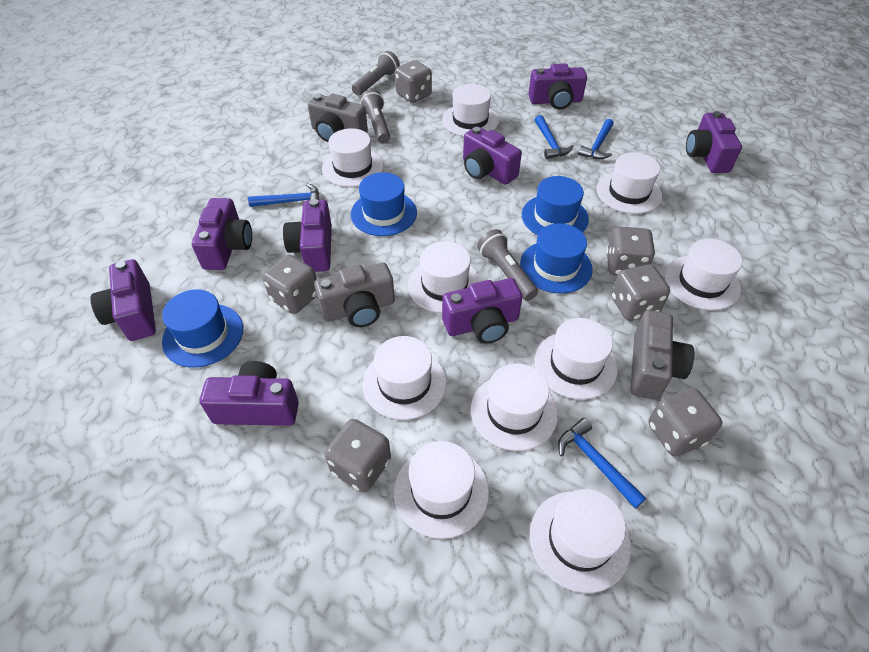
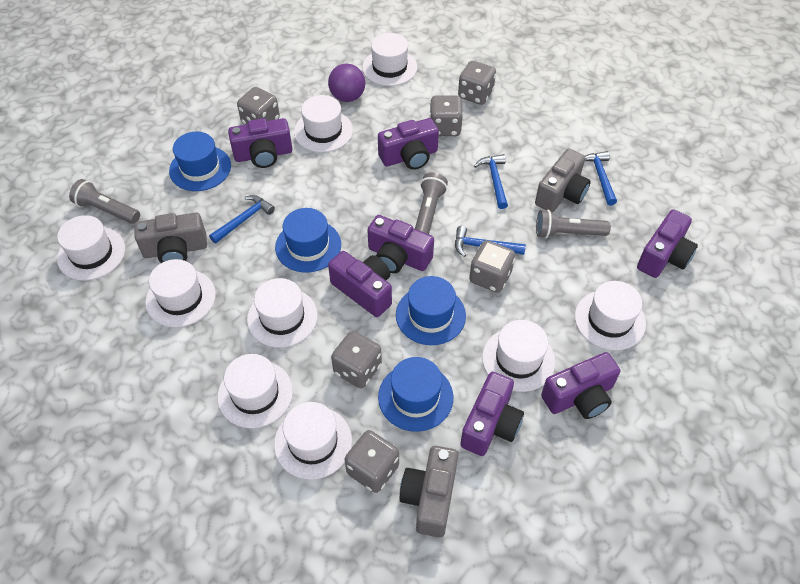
purple ball: none = 0 -> [328,63,365,102] = 1
purple camera: [90,259,156,341] [192,198,252,270] [200,361,299,426] [283,199,332,272] [442,278,522,344] [463,126,522,185] [528,63,587,110] [686,111,742,173] = 8 -> [228,118,292,168] [328,251,392,317] [367,215,434,273] [378,118,439,170] [460,372,524,456] [541,352,620,419] [637,209,698,278] = 7
white hat: [322,128,384,187] [363,336,447,420] [394,441,489,539] [408,241,481,313] [442,84,499,137] [471,364,558,451] [530,489,631,593] [535,318,618,400] [597,152,662,214] [665,239,742,310] = 10 -> [57,215,125,281] [145,259,216,327] [217,354,293,428] [247,278,318,348] [274,402,352,480] [294,95,353,152] [362,33,417,86] [482,320,556,392] [575,281,646,350] = 9

